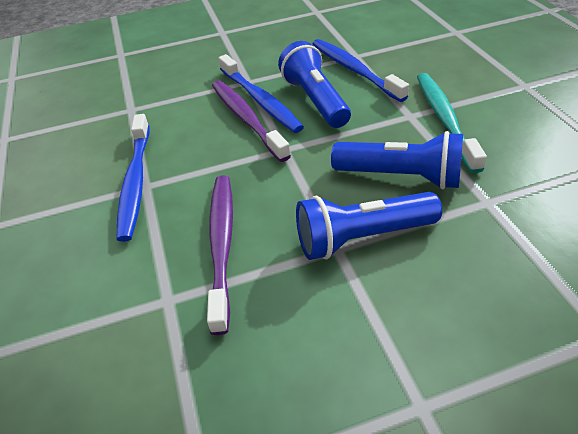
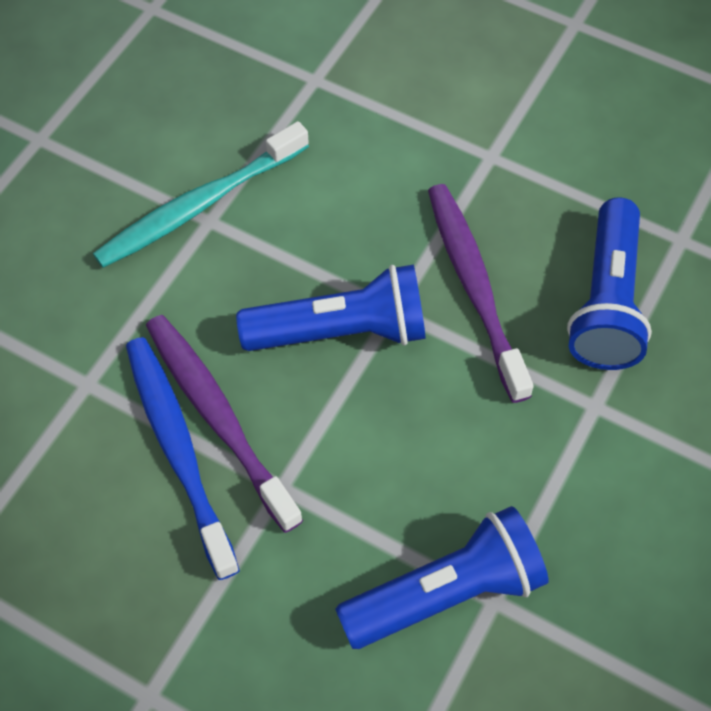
blue toothbrush: [117,114,149,242] [218,54,304,133] [312,39,409,102] = 3 -> [126,337,240,580] = 1

